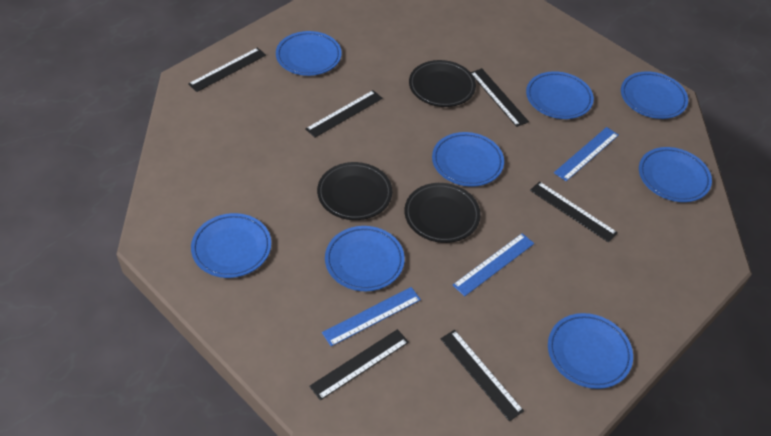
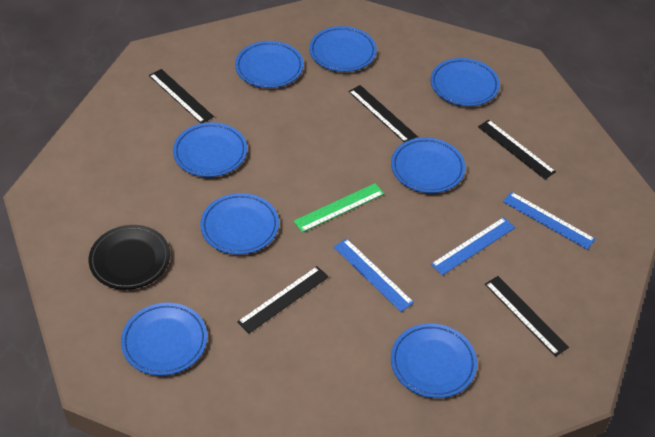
black plate: [317,162,392,220] [404,183,481,243] [409,60,476,107] = 3 -> [89,225,170,290] = 1
black ruler: [188,47,266,92] [305,90,383,138] [309,329,409,400] [440,330,524,421] [471,68,529,127] [530,181,618,243] = 6 -> [149,69,214,123] [237,266,329,333] [349,85,417,142] [478,120,556,179] [485,276,569,357] = 5
green ruler: none = 0 -> [294,183,384,232] = 1

